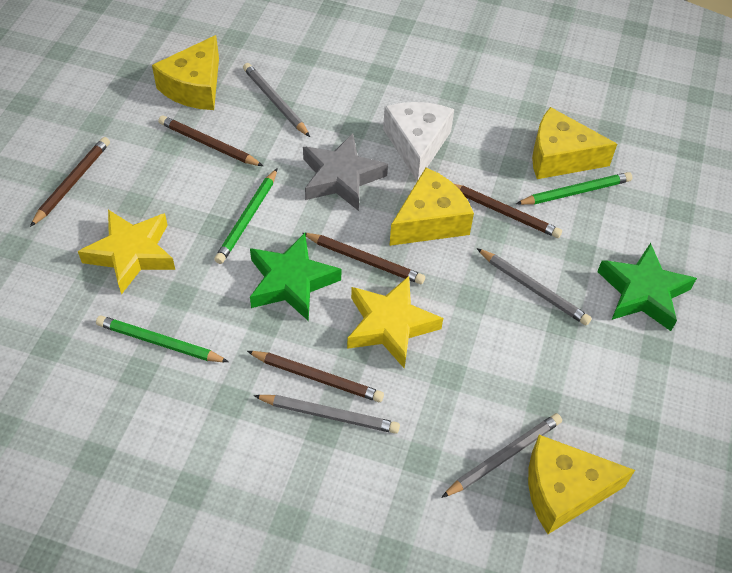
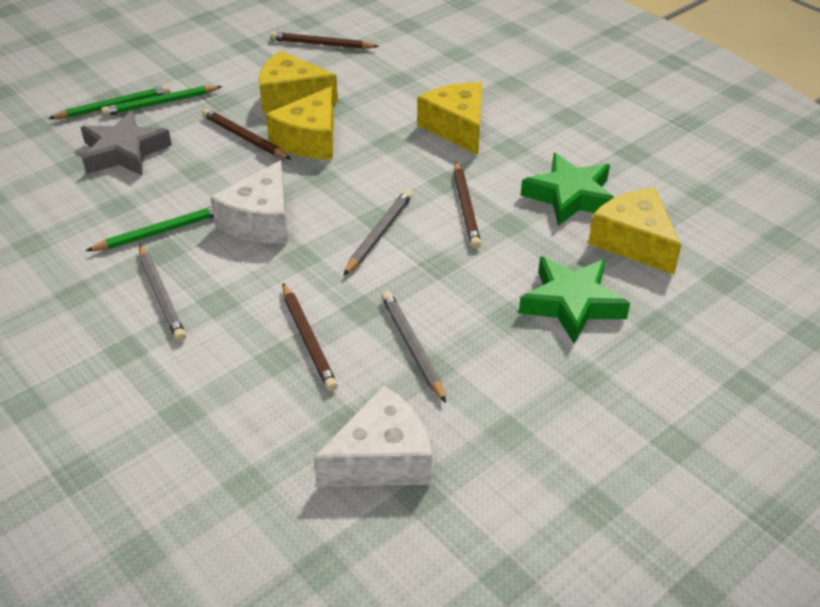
brown pencil: [30,137,110,227] [158,115,263,166] [247,351,384,402] [302,233,425,284] [454,184,562,238] = 5 -> [202,108,291,159] [270,32,379,49] [282,283,338,392] [454,161,481,249] = 4
grey pencil: [243,63,310,137] [254,395,400,434] [441,413,562,498] [477,248,592,325] = 4 -> [139,245,186,342] [343,190,412,276] [381,291,446,403] = 3
white cheese: [383,102,454,181] = 1 -> [210,160,288,244] [314,385,432,487] = 2
yellow star: [78,210,175,295] [347,276,443,369] = 2 -> none = 0

